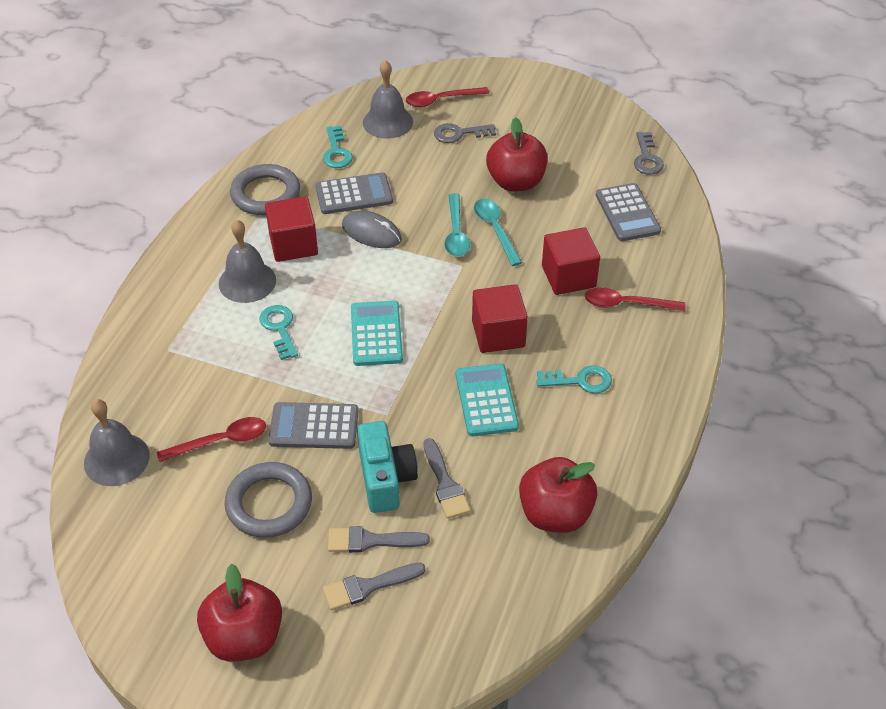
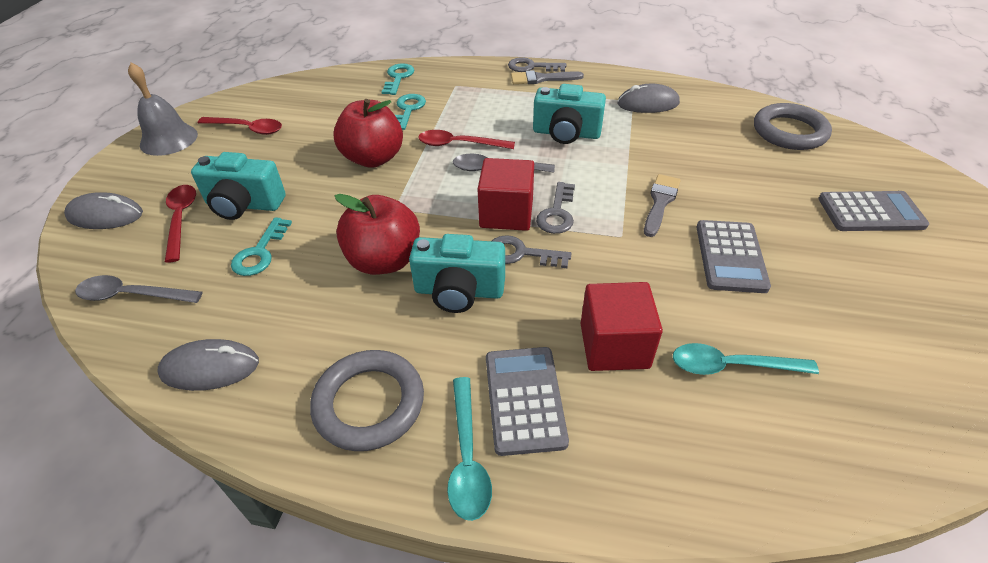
grey bell: [84,399,150,486] [219,220,276,303] [363,60,413,139] = 3 -> [128,63,198,156] = 1
grey brush: [323,563,426,610] [328,526,430,553] [424,438,471,519] = 3 -> [511,70,584,84] [644,174,681,237] = 2
grey key: [434,123,496,143] [634,132,664,175] = 2 -> [492,235,571,268] [508,57,566,72] [536,182,575,234] = 3
grey mouse: [342,211,402,248] = 1 -> [64,192,143,229] [157,339,259,391] [617,84,680,113] = 3
grey spoon: none = 0 -> [75,275,202,303] [453,154,555,173] = 2
red apple: [197,564,282,662] [486,117,548,192] [519,457,597,533] = 3 -> [333,99,403,168] [335,194,420,275] = 2
red cube: [265,196,318,262] [472,284,528,353] [542,227,600,295] = 3 -> [478,158,534,231] [580,282,663,371] = 2
turquoise calculator: [351,301,403,366] [456,363,519,437] = 2 -> none = 0
turquoise camera: [357,421,418,513] = 1 -> [191,152,286,220] [409,234,505,313] [533,84,606,144] = 3

